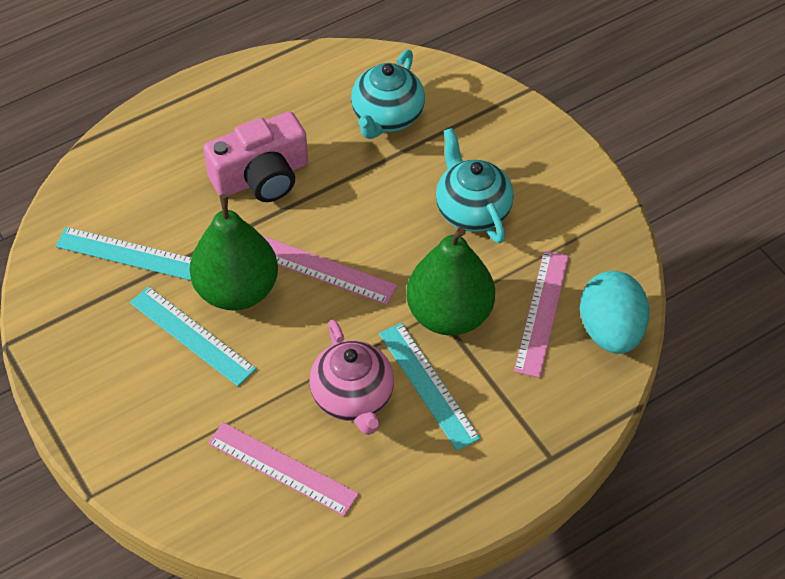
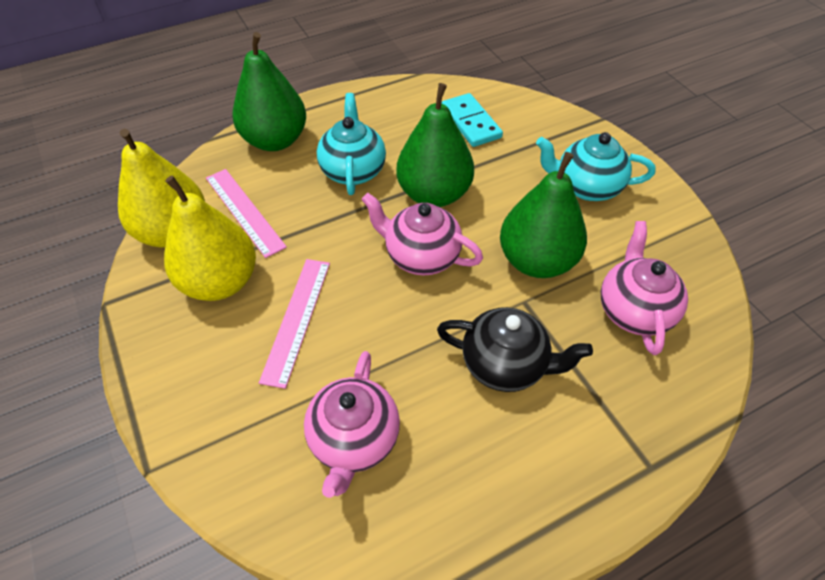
black teapot: none = 0 -> [437,307,593,392] = 1
green pear: [190,194,278,311] [406,227,495,336] = 2 -> [232,32,306,151] [396,83,474,207] [500,152,587,278] = 3
pink camera: [203,111,308,202] = 1 -> none = 0
pink ruler: [208,422,359,516] [264,236,397,305] [514,250,569,378] = 3 -> [206,169,287,258] [259,259,330,389] = 2
pink teapot: [309,320,394,435] = 1 -> [304,351,400,498] [361,193,483,276] [601,221,688,355] = 3
turquoise domino: none = 0 -> [441,93,503,147] = 1
turquoise egg: [580,271,649,354] = 1 -> none = 0
turquoise ruler: [56,227,191,280] [130,286,256,386] [379,322,481,451] = 3 -> none = 0
yellow pear: none = 0 -> [118,129,205,247] [164,175,256,301] = 2

